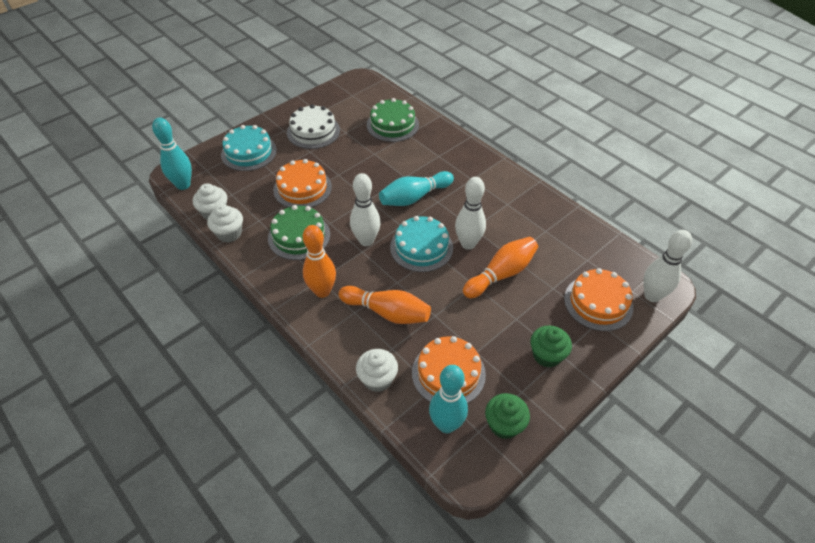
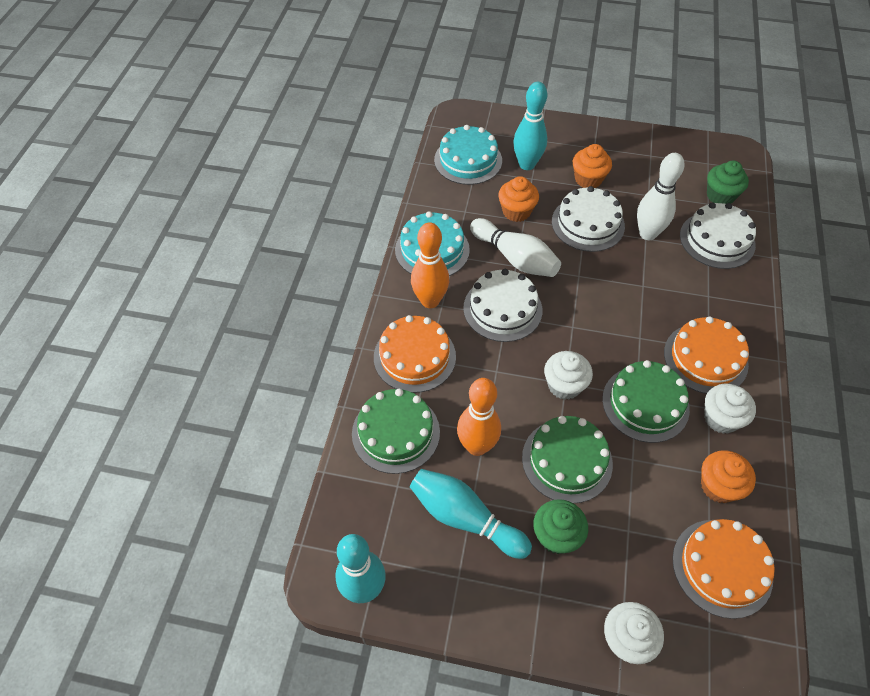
green cake: [268,205,330,260] [367,98,419,142] = 2 -> [352,389,440,474] [522,416,613,503] [602,360,690,443] = 3
orange bowling pin: [303,225,336,298] [338,286,431,324] [463,237,538,298] = 3 -> [411,222,449,308] [457,378,501,456] = 2
orange cupcake: none = 0 -> [498,176,539,222] [573,144,612,188] [701,450,756,503] = 3
white bowling pin: [350,173,381,246] [455,177,486,250] [643,230,692,302] = 3 -> [470,218,561,277] [637,153,684,240] = 2
white cake: [287,104,340,149] = 1 -> [463,269,542,342] [552,186,625,252] [680,202,756,269] = 3

